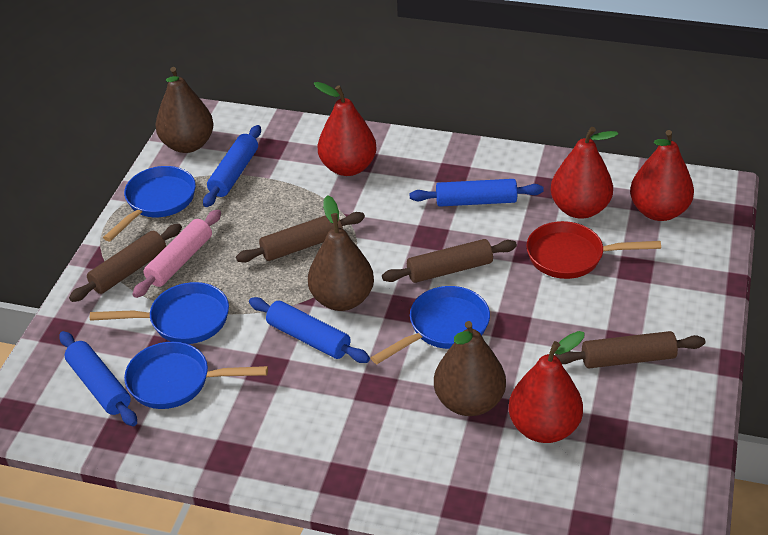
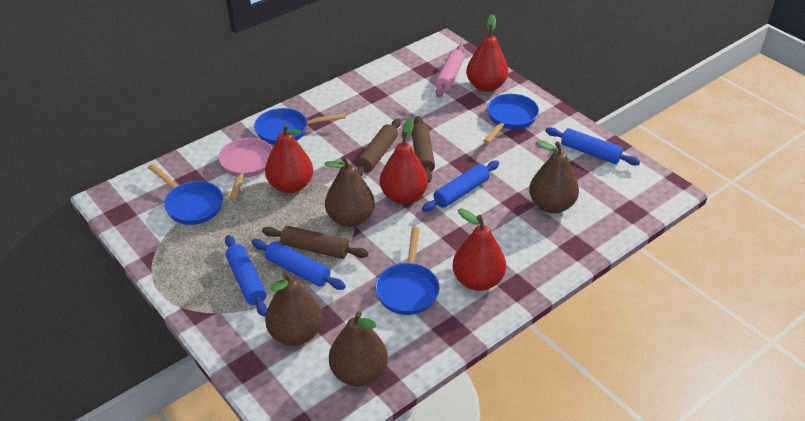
brown pear: [155,67,214,153] [308,195,374,311] [434,321,506,416] = 3 -> [265,272,322,346] [325,156,375,227] [329,311,388,386] [529,141,579,214] = 4
brown rolling pin: [69,224,182,302] [236,212,365,263] [382,239,517,283] [554,331,705,369] = 4 -> [262,225,369,259] [356,118,401,176] [412,116,435,183] = 3
pink pan: none = 0 -> [219,138,273,200] = 1
red pan: [526,221,661,279] = 1 -> none = 0

